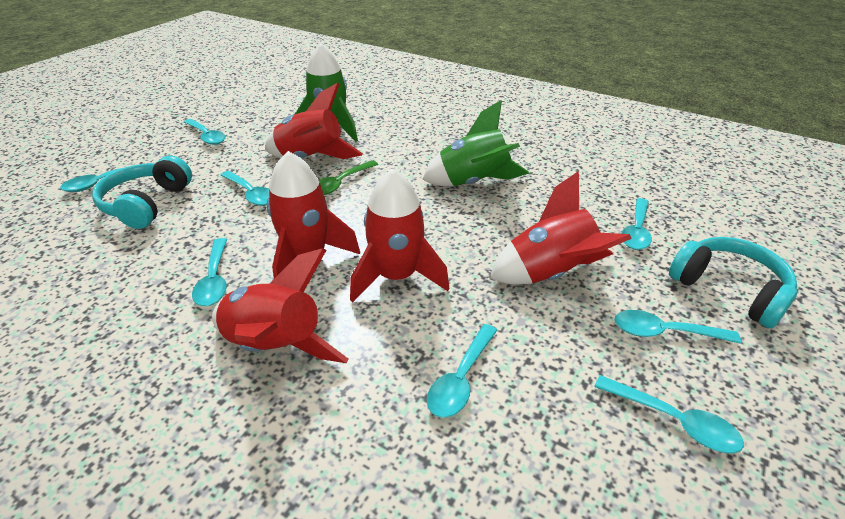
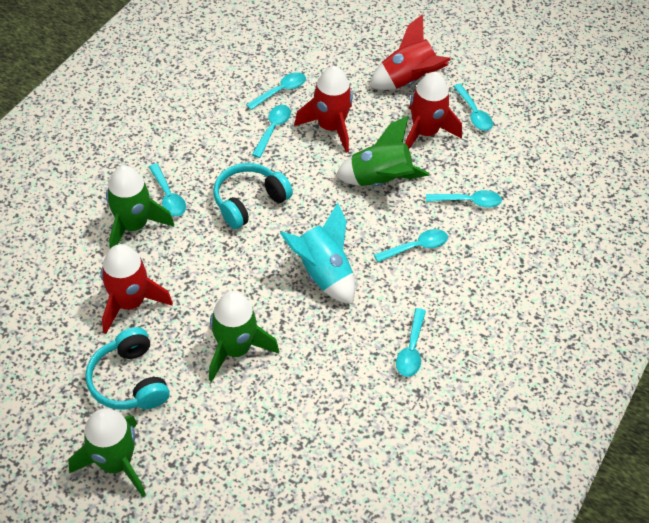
green rocket: [294,43,358,142] [422,100,529,186] = 2 -> [68,408,146,497] [106,166,174,249] [209,292,279,382] [335,116,429,187] = 4
green spoon: [319,160,378,195] = 1 -> none = 0
red rocket: [212,248,349,363] [265,83,363,159] [267,151,360,278] [350,169,450,303] [490,171,632,284] = 5 -> [100,244,173,334] [294,66,353,153] [369,14,451,90] [405,72,462,149] = 4
turquoise rocket: none = 0 -> [280,203,355,305] = 1
turquoise spoon: [60,163,153,192] [184,119,226,145] [192,238,227,306] [221,171,269,206] [427,324,497,418] [594,375,744,453] [614,310,741,344] [621,198,652,250] = 8 -> [149,163,186,216] [246,72,306,110] [252,105,291,158] [374,229,448,262] [396,308,426,377] [426,190,502,208] [453,84,493,131] = 7

